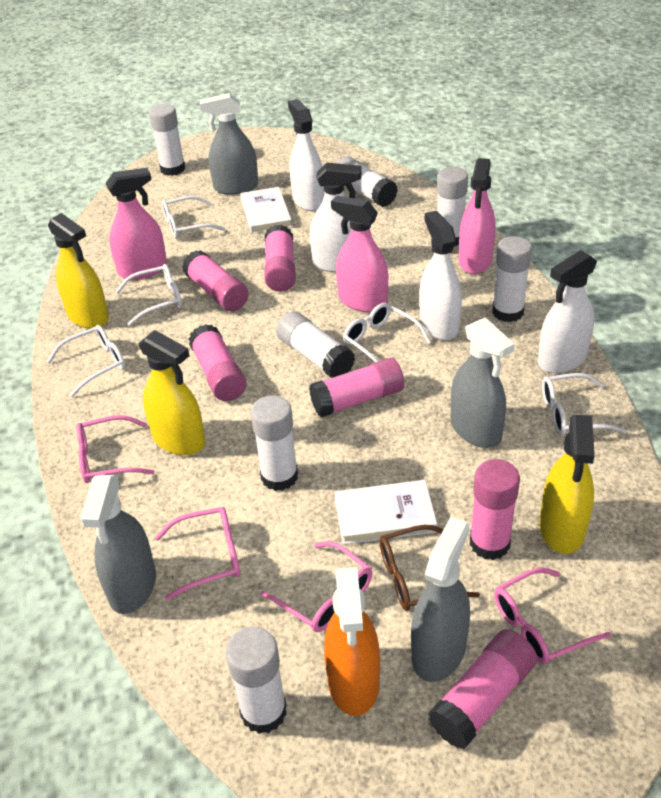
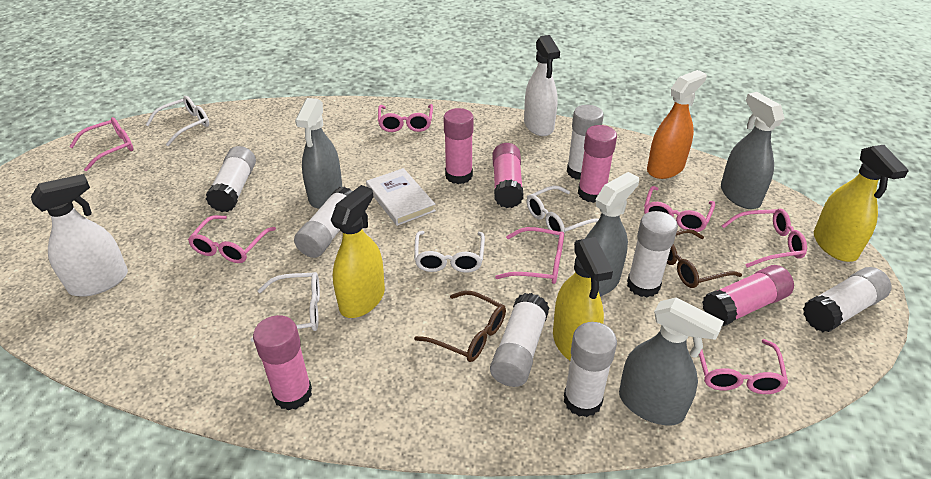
brown glasses: [380,525,480,611] = 1 -> [414,291,506,362] [667,229,742,288] = 2
pink glasses: [77,415,155,483] [155,507,240,600] [261,541,373,632] [494,568,611,664] = 4 -> [69,117,133,171] [188,215,276,263] [378,104,433,132] [495,227,564,284] [644,186,715,232] [699,339,788,394] [722,209,807,268] = 7
pink glue stick: [182,250,249,311] [189,324,246,401] [265,225,296,292] [309,358,404,417] [428,629,537,749] [470,459,520,560] = 6 -> [253,315,312,410] [443,108,474,184] [492,143,524,208] [578,125,617,203] [702,265,794,326] = 5
pink spray bottle: [105,168,167,280] [331,196,388,312] [459,158,496,274] = 3 -> none = 0
white book: [240,187,292,234] [334,480,437,545] = 2 -> [366,168,436,226] = 1
white glasses: [47,325,125,397] [115,264,182,326] [161,196,225,239] [343,303,431,362] [542,373,627,436] = 5 -> [146,96,209,146] [251,272,320,342] [414,231,485,273] [527,186,599,238] = 4
white spray bottle: [288,99,324,211] [310,163,362,272] [419,211,462,340] [538,250,597,374] = 4 -> [31,174,128,297] [524,35,560,136] = 2

